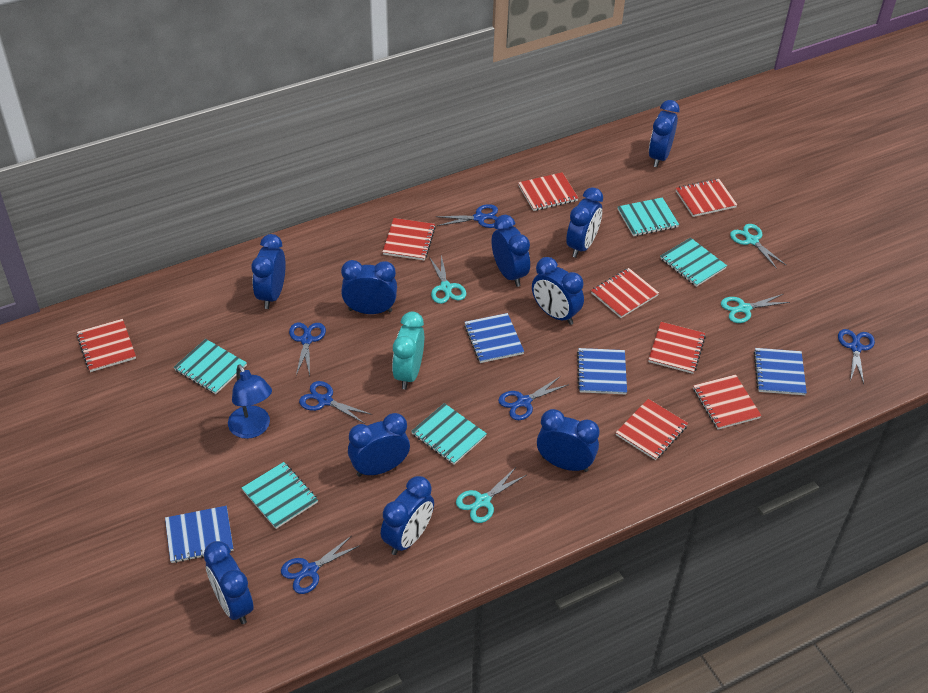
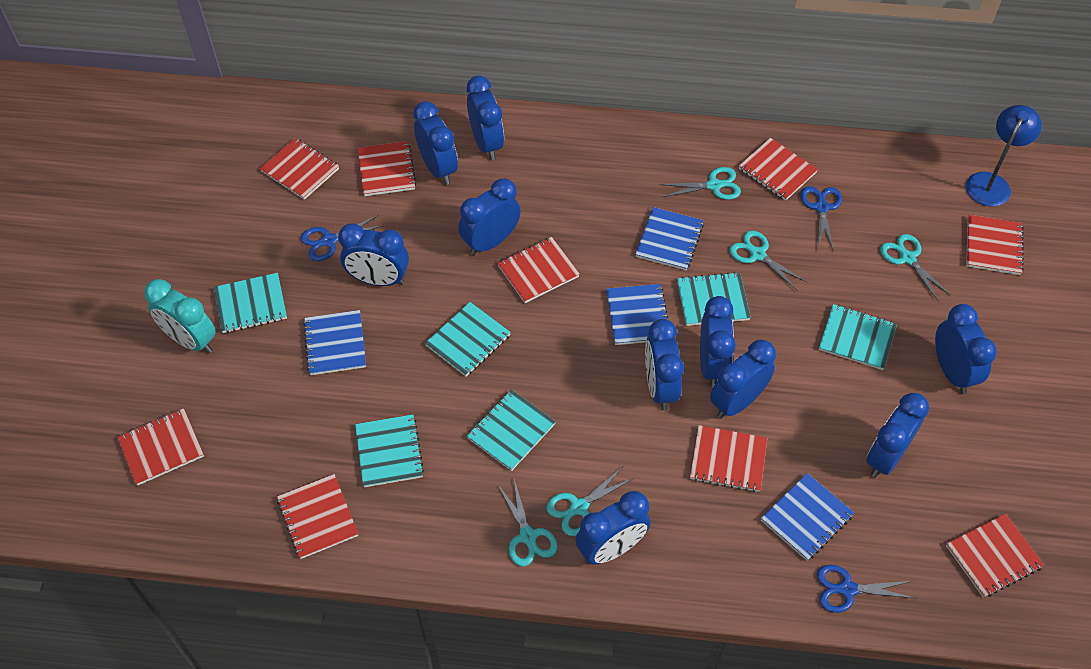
blue scissors: [281,536,361,594] [289,323,326,375] [299,381,372,424] [435,204,498,228] [498,376,569,420] [838,329,875,384] = 6 -> [301,215,384,261] [801,186,842,251] [817,565,915,613] = 3
red notebook: [77,319,136,372] [383,218,435,260] [518,172,578,211] [591,268,659,318] [616,399,688,460] [648,322,706,374] [676,179,737,217] [693,375,762,429] = 8 -> [118,408,204,486] [260,138,339,200] [277,474,358,559] [358,141,416,196] [497,237,580,303] [690,425,767,492] [739,138,818,201] [946,514,1044,598] [966,215,1024,275] = 9
turquoise notebook: [174,339,247,394] [242,462,318,529] [411,403,487,465] [618,197,679,236] [660,238,727,287] = 5 -> [214,273,287,333] [355,414,424,487] [425,302,511,377] [467,389,556,471] [677,272,751,326] [819,304,897,370] = 6
turquoise scissors: [429,255,466,304] [456,467,526,523] [721,294,790,323] [730,224,786,269] = 4 -> [498,479,557,566] [546,467,634,536] [660,167,741,200] [729,231,807,291] [880,234,951,300] = 5

